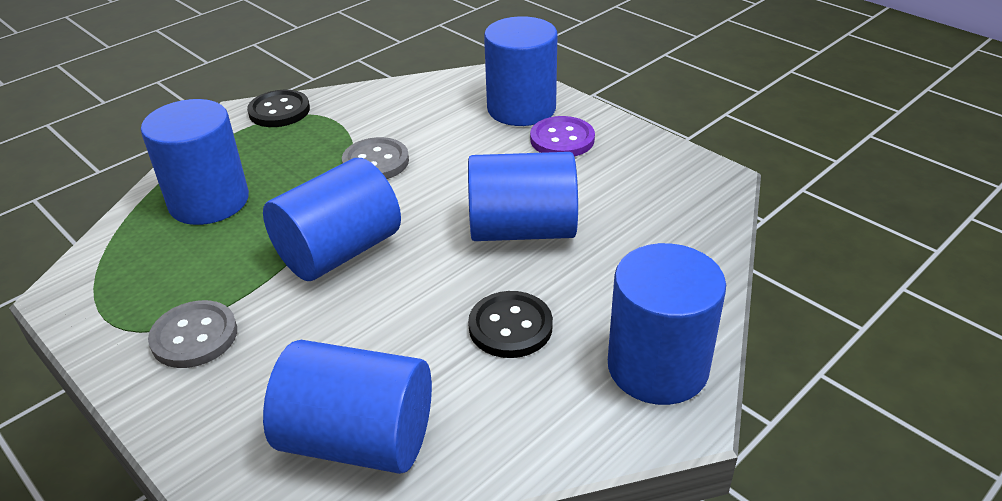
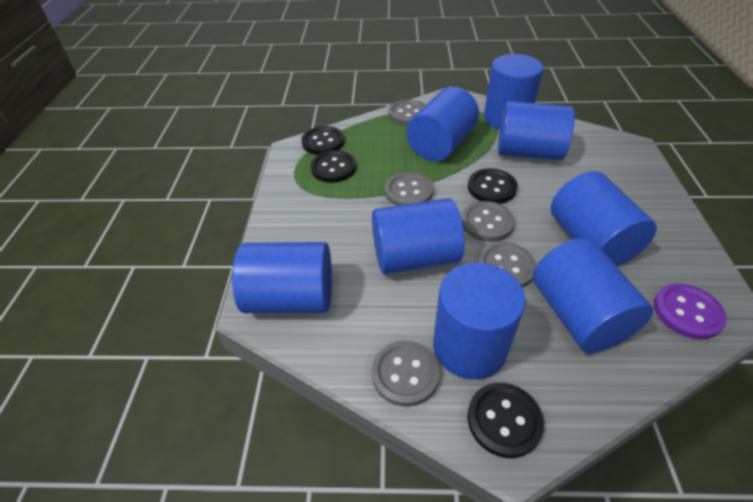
black button: [247,90,310,127] [468,291,553,358] = 2 -> [301,126,344,155] [310,150,356,183] [467,383,544,458] [468,168,518,204] = 4
blue cylinder: [141,99,249,225] [263,158,401,281] [263,340,432,474] [468,152,578,241] [484,16,558,126] [608,243,726,405] = 6 -> [232,242,332,313] [372,198,465,274] [406,87,479,161] [433,262,526,380] [484,54,544,129] [498,101,575,160] [533,238,653,353] [551,171,657,266] = 8
grey button: [148,300,237,368] [342,137,409,179] = 2 -> [372,340,440,407] [385,172,433,206] [389,100,426,125] [461,201,515,242] [478,242,536,288] = 5

